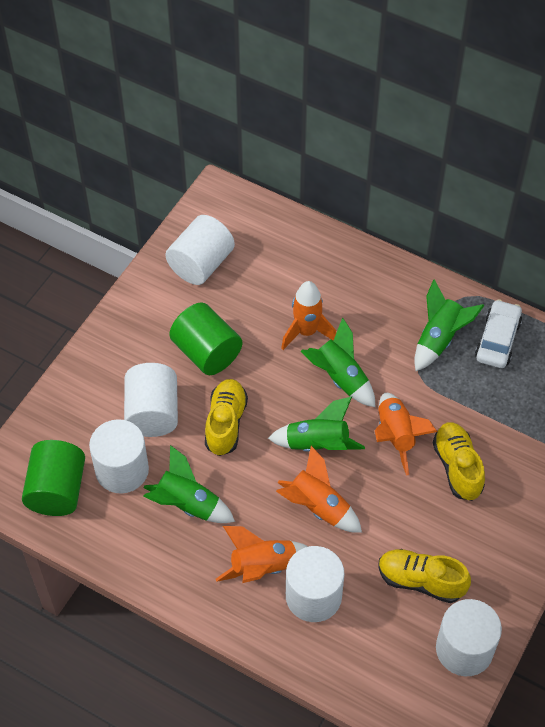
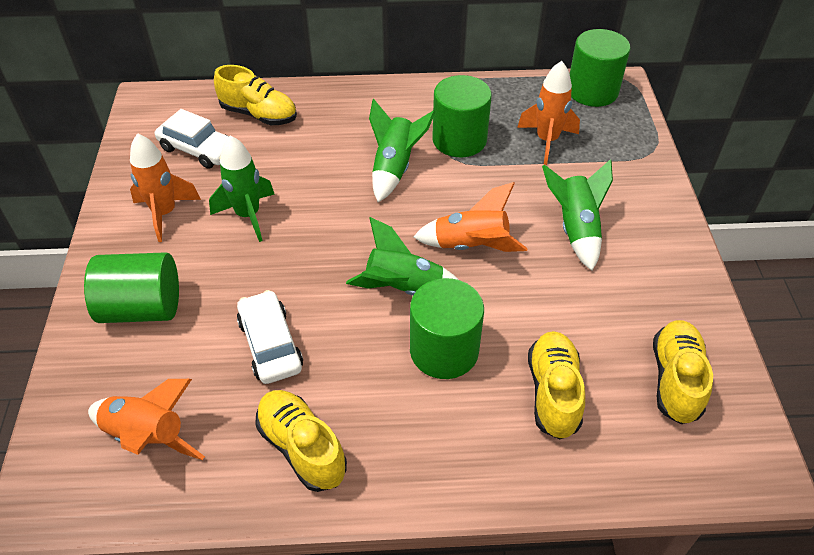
green cylinder: [22,440,85,516] [169,302,242,375] = 2 -> [84,252,179,323] [410,278,484,379] [432,75,492,157] [570,29,630,107] = 4
white car: [475,299,522,368] = 1 -> [155,109,229,169] [237,290,303,384] = 2
white cylinder: [89,419,149,494] [124,363,178,437] [165,215,235,285] [286,546,344,622] [436,599,502,676] = 5 -> none = 0
yellow shoe: [205,379,248,456] [379,549,471,603] [433,422,485,501] = 3 -> [214,65,297,125] [255,390,347,492] [528,331,585,439] [653,320,713,424] = 4

